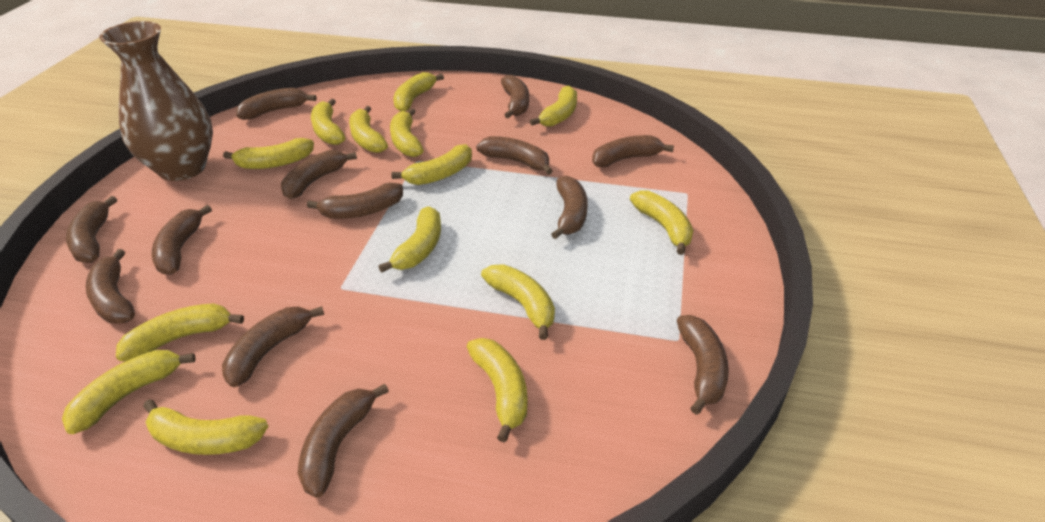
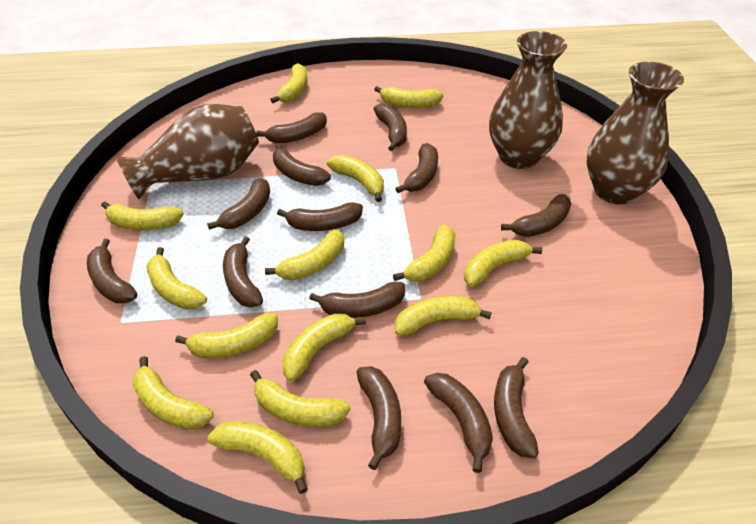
brown vase: [99,21,213,181] = 1 -> [116,104,259,199] [489,31,567,169] [586,62,684,205] = 3

